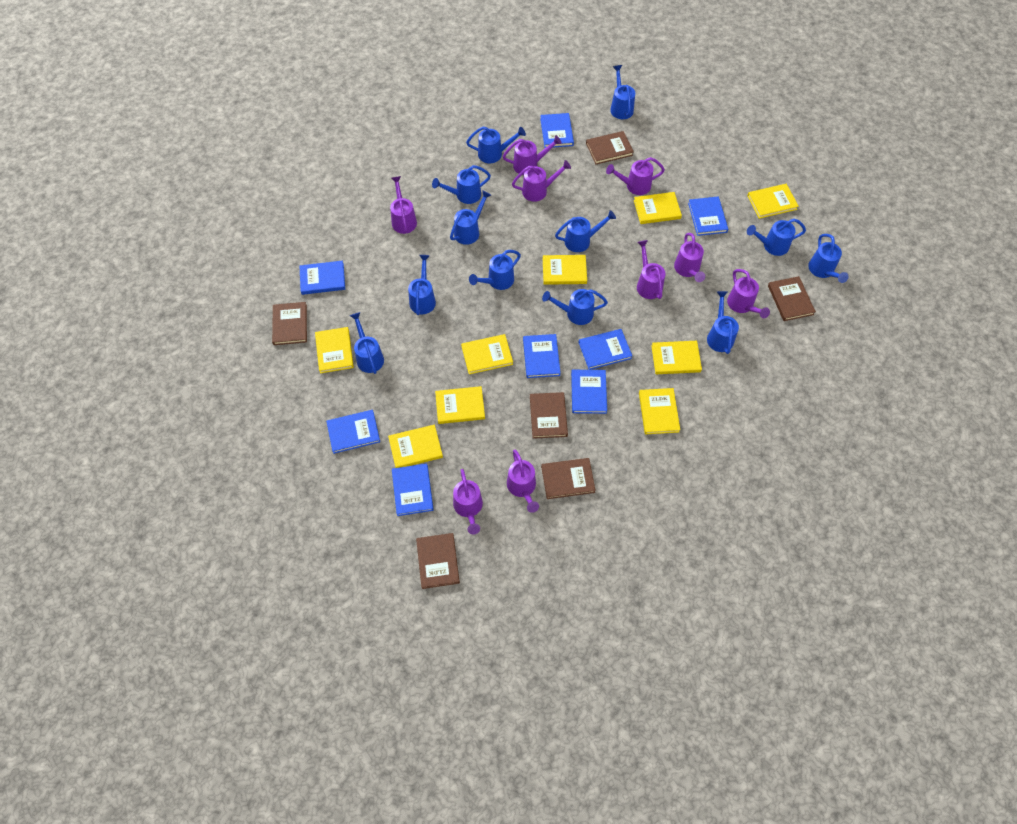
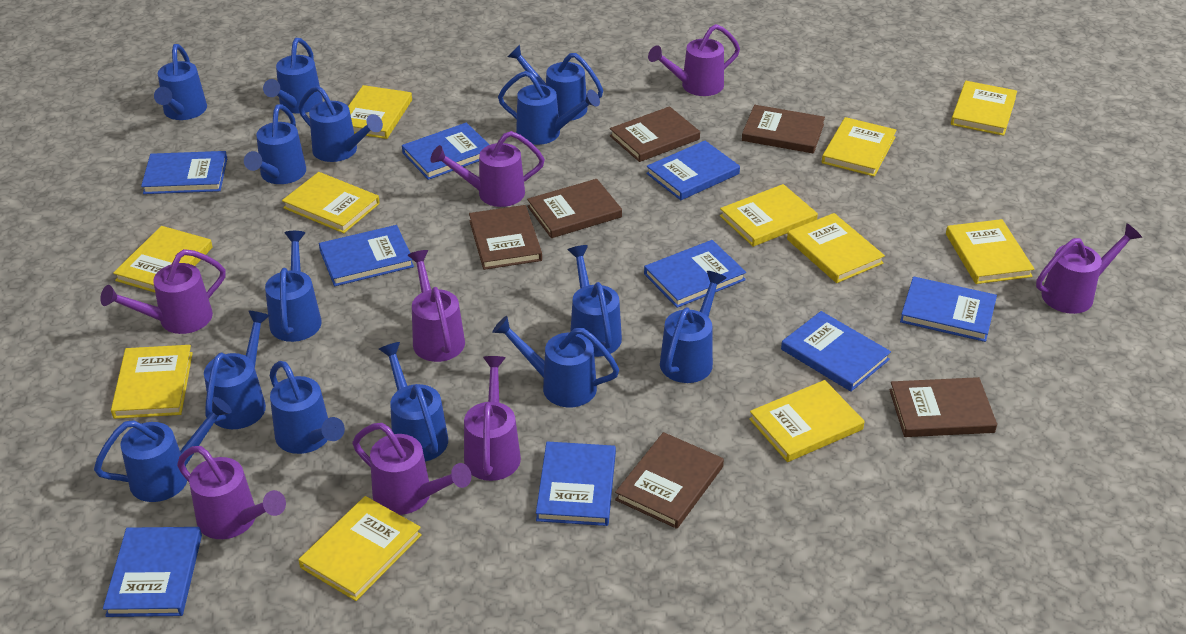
blue book: [299,261,345,295] [326,410,380,454] [392,463,434,516] [523,334,561,378] [540,113,574,148] [571,370,607,414] [578,329,632,370] [688,197,728,236] = 8 -> [103,527,202,617] [141,151,227,194] [319,225,414,286] [402,122,489,180] [536,441,616,526] [644,240,746,308] [646,141,740,200] [781,311,891,392] [900,276,997,342] = 9
blue watering can: [350,312,384,374] [408,255,436,315] [432,165,491,204] [450,190,491,245] [466,127,526,163] [469,250,521,290] [542,289,608,325] [555,210,616,252] [610,65,635,119] [707,291,739,354] [747,219,806,256] [808,234,849,283] = 12 -> [94,397,232,502] [154,44,207,120] [204,310,270,429] [244,104,306,184] [263,38,323,113] [265,231,322,342] [270,361,345,454] [298,86,383,162] [379,342,448,461] [492,316,620,407] [498,71,600,145] [508,45,603,121] [568,245,622,357] [660,271,727,383] = 14
purple watering can: [390,176,417,234] [453,469,483,535] [503,135,562,175] [507,450,539,513] [512,160,571,202] [606,157,665,195] [637,240,665,299] [674,233,705,282] [727,269,770,318] = 9 -> [100,249,226,334] [177,446,286,539] [352,423,472,515] [408,250,465,362] [431,131,545,207] [464,356,521,481] [648,24,740,96] [1036,223,1142,314] = 8
yellow book: [315,327,354,373] [388,424,443,468] [435,386,485,424] [461,334,513,374] [543,255,587,285] [634,192,682,224] [639,388,680,434] [651,341,702,374] [747,184,799,219] = 9 -> [111,345,193,419] [113,226,213,293] [282,172,380,233] [298,496,422,601] [348,85,412,139] [720,184,818,247] [749,380,865,462] [787,213,885,283] [822,117,897,177] [946,219,1034,284] [951,81,1017,136] = 11

